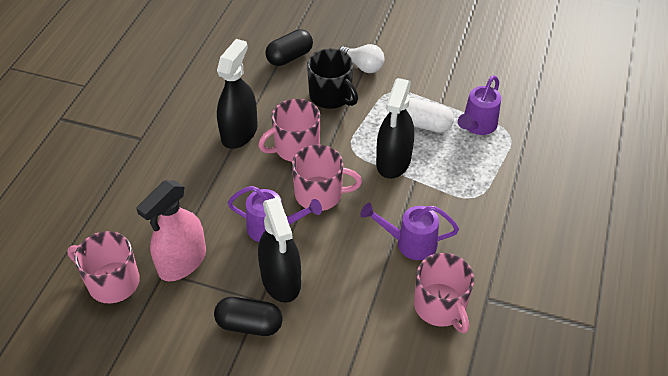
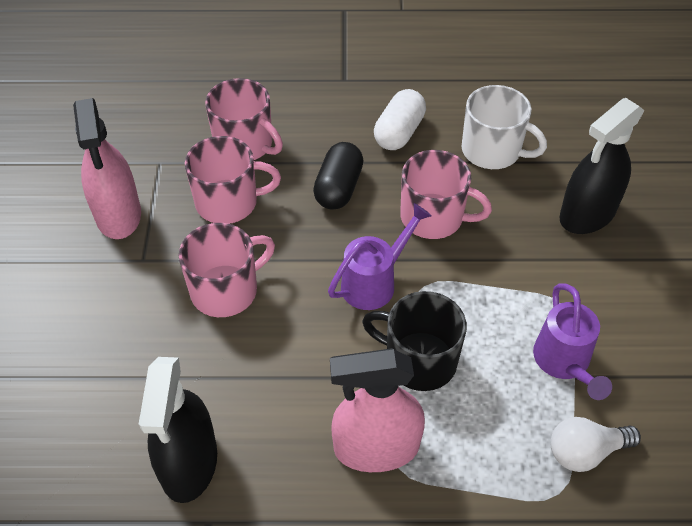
black capsule: [214,297,283,336] [265,29,313,66] = 2 -> [313,142,363,210] = 1
black spray bottle: [217,39,258,149] [258,198,301,303] [376,78,414,179] = 3 -> [139,357,217,503] [559,98,644,234] = 2
pink spray bottle: [136,180,206,281] = 1 -> [73,98,141,239] [330,348,425,472] = 2
purple watering can: [228,186,322,242] [360,203,459,260] [458,75,501,135] = 3 -> [328,203,432,310] [533,283,612,400] = 2
white mug: none = 0 -> [462,85,547,169] = 1

